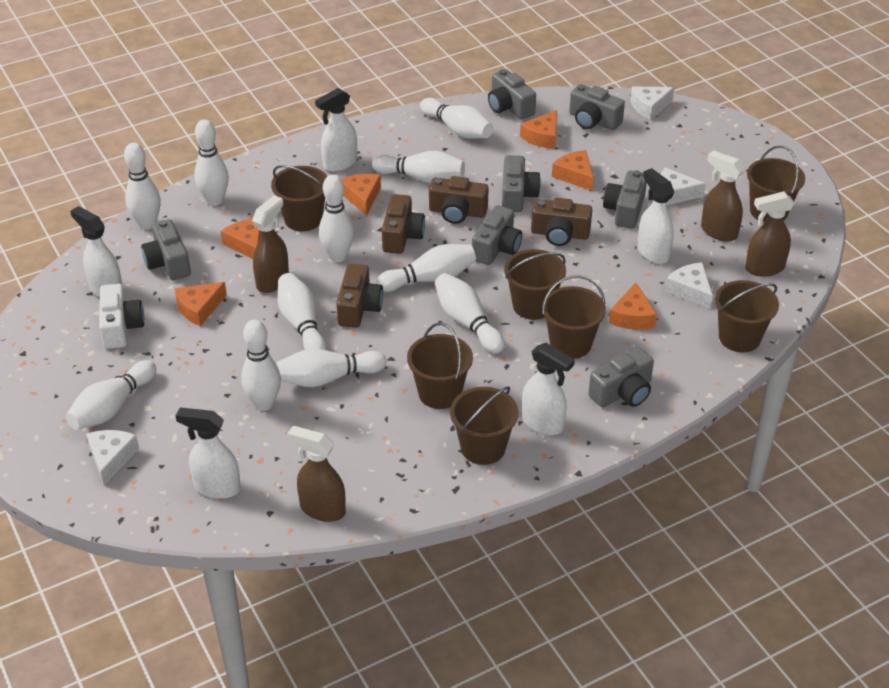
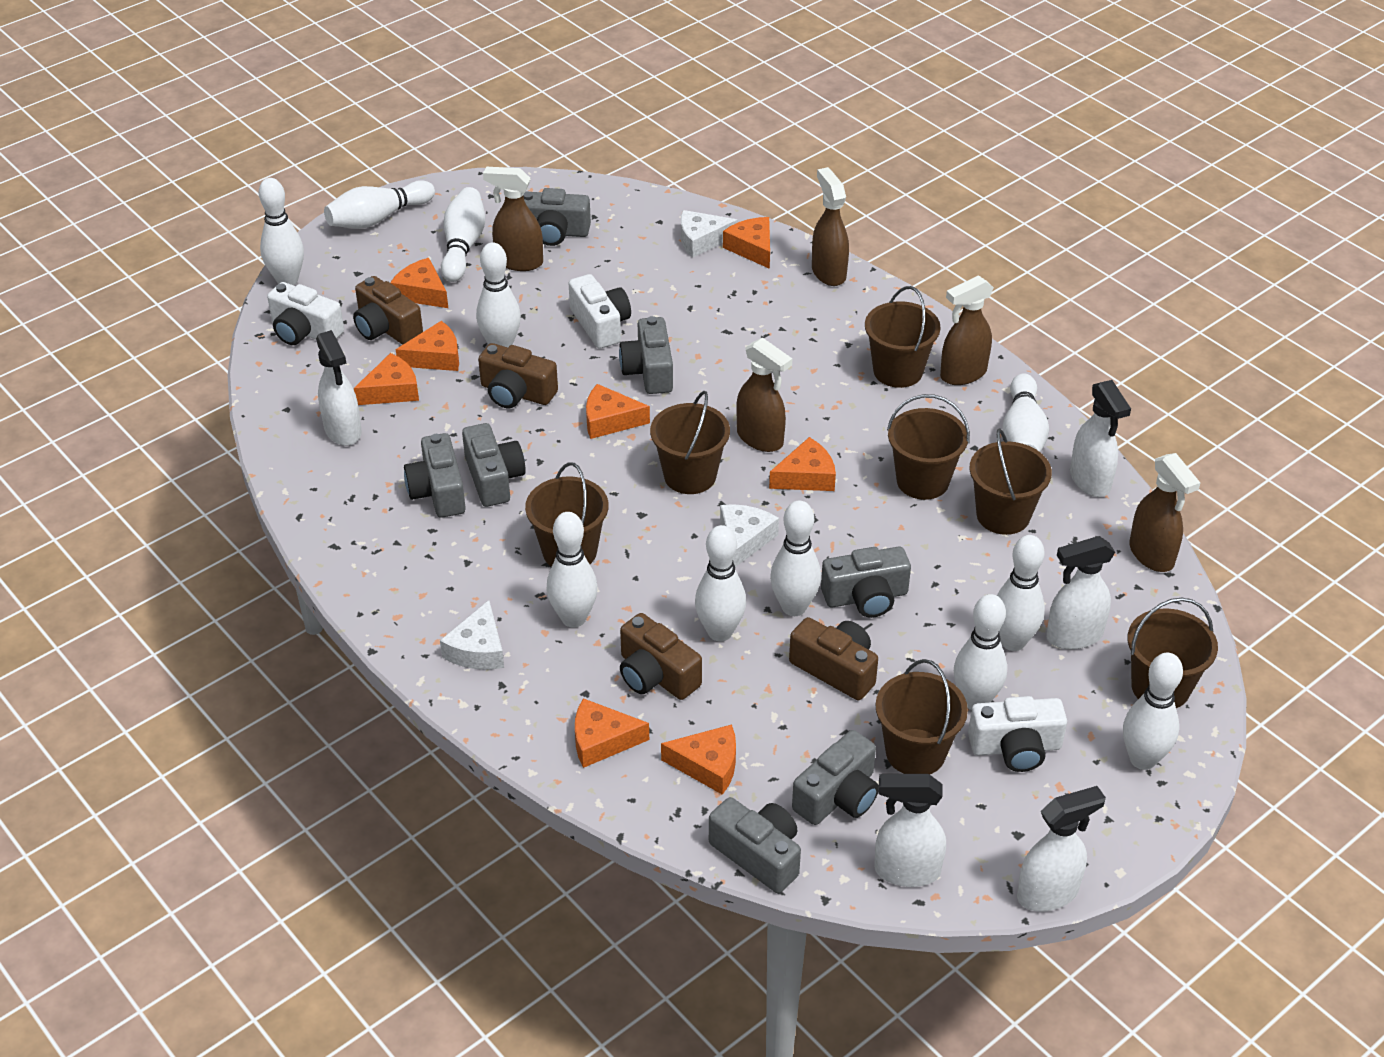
brown spray bottle: [252,195,289,293] [287,426,346,522] [701,150,745,242] [745,191,794,277] = 4 -> [483,167,543,271] [736,338,792,452] [812,167,849,286] [940,275,994,385] [1129,453,1200,572] = 5
orange cheese: [174,282,227,326] [221,218,261,259] [341,174,381,216] [520,110,557,149] [552,150,594,191] [609,282,657,330] = 6 -> [354,353,419,405] [390,258,448,308] [396,321,459,371] [575,698,649,768] [586,384,650,439] [661,724,736,795] [723,217,770,269] [769,437,836,491] = 8
white camera: [99,284,144,349] = 1 -> [267,282,344,345] [569,274,631,349] [968,696,1067,772] = 3
white cheese: [86,430,139,485] [630,87,675,120] [661,168,706,205] [665,262,713,309] = 4 -> [440,600,504,670] [681,210,738,258] [720,504,779,567] = 3

